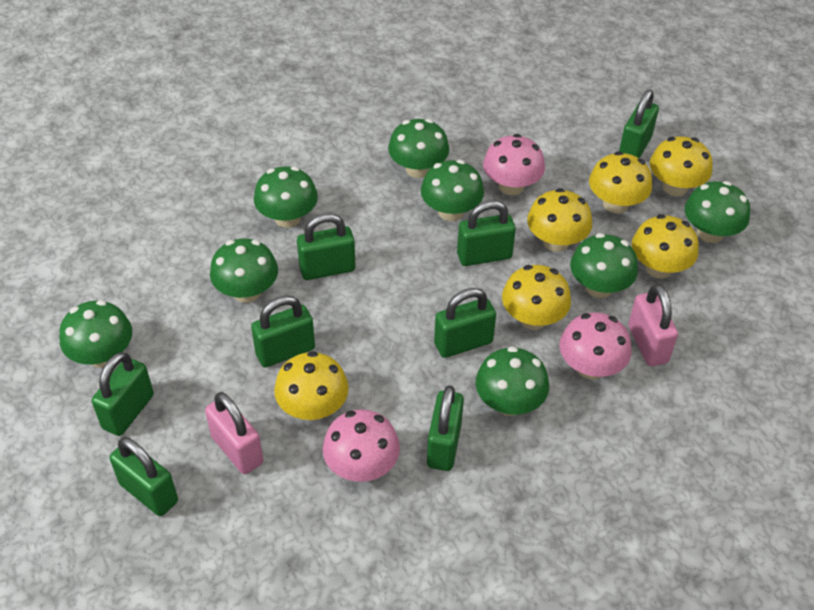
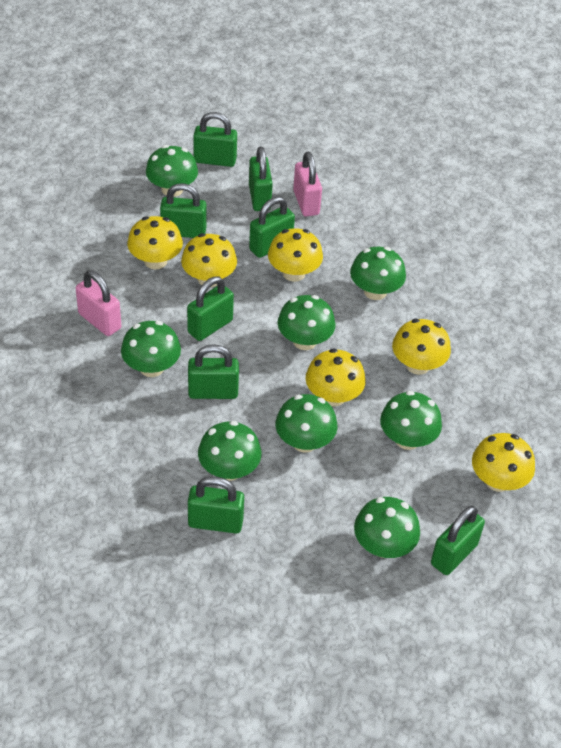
pink mushroom: [322,410,400,482] [483,134,545,195] [559,312,631,379] = 3 -> none = 0

